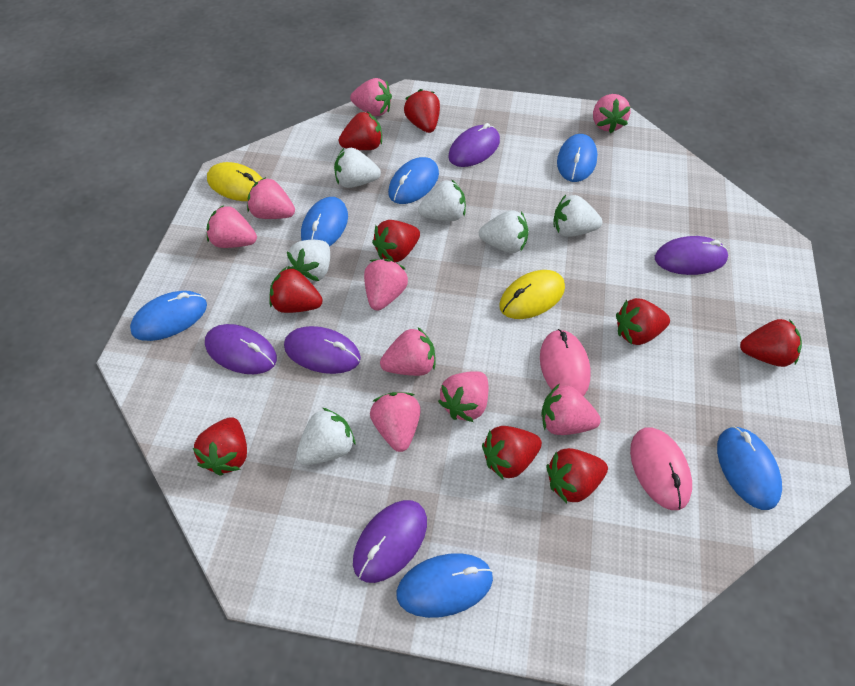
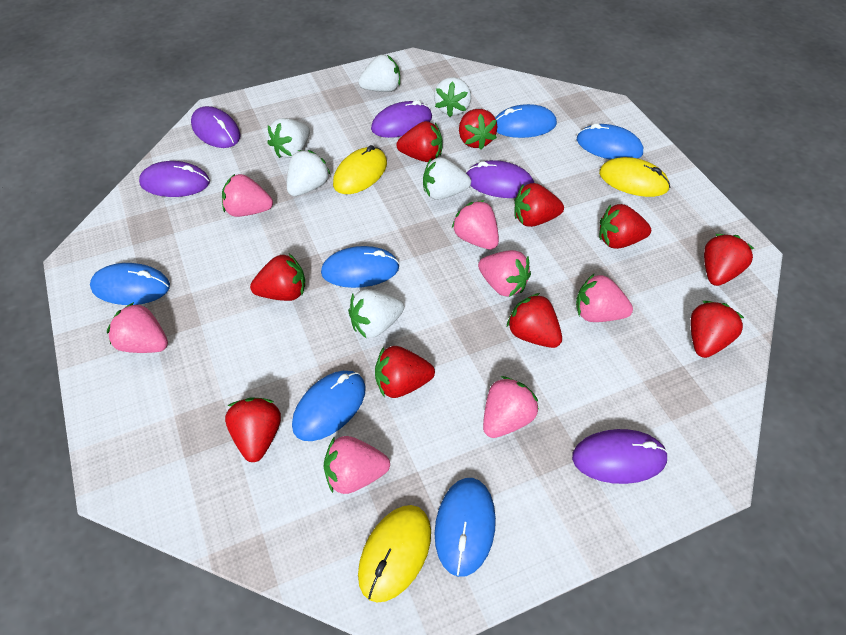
pink mouse: [540,329,591,396] [630,427,692,510] = 2 -> none = 0
pink strawberry: [207,205,257,248] [247,177,295,219] [350,78,392,116] [364,259,408,311] [370,392,421,452] [380,327,435,376] [438,371,489,422] [542,383,601,435] [593,94,630,133] = 9 -> [107,302,168,353] [222,174,273,217] [324,436,390,494] [452,200,499,250] [478,250,531,297] [483,376,539,438] [576,273,633,322] = 7
red strawberry: [193,417,247,476] [269,267,323,313] [339,112,382,150] [372,220,420,262] [404,89,440,133] [482,426,542,480] [546,448,608,504] [616,298,670,345] [740,319,802,367] = 9 -> [225,397,281,462] [250,254,305,301] [375,346,435,398] [396,121,443,162] [459,109,497,150] [507,293,562,348] [514,183,564,227] [599,204,651,249] [691,301,744,358] [704,234,754,286] = 10
yellow mouse: [207,162,263,201] [499,270,565,319] = 2 -> [333,145,387,194] [358,505,431,603] [599,157,670,197] = 3

